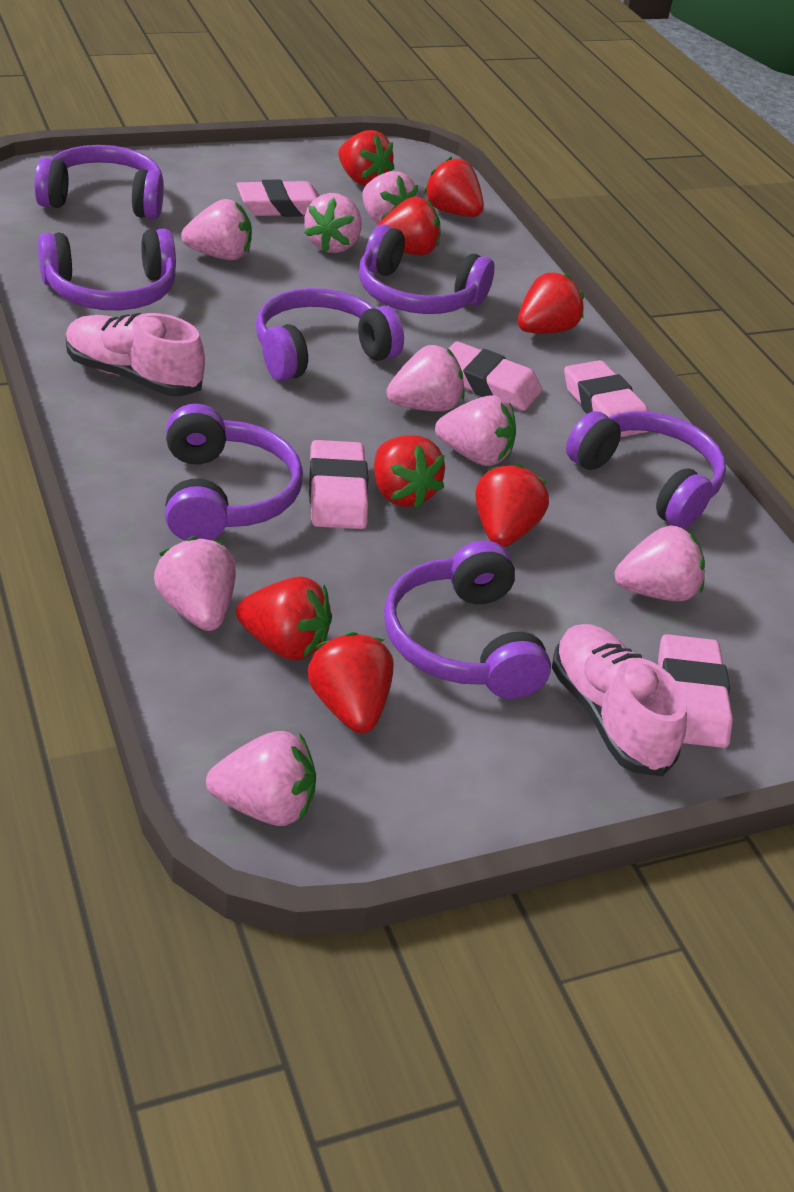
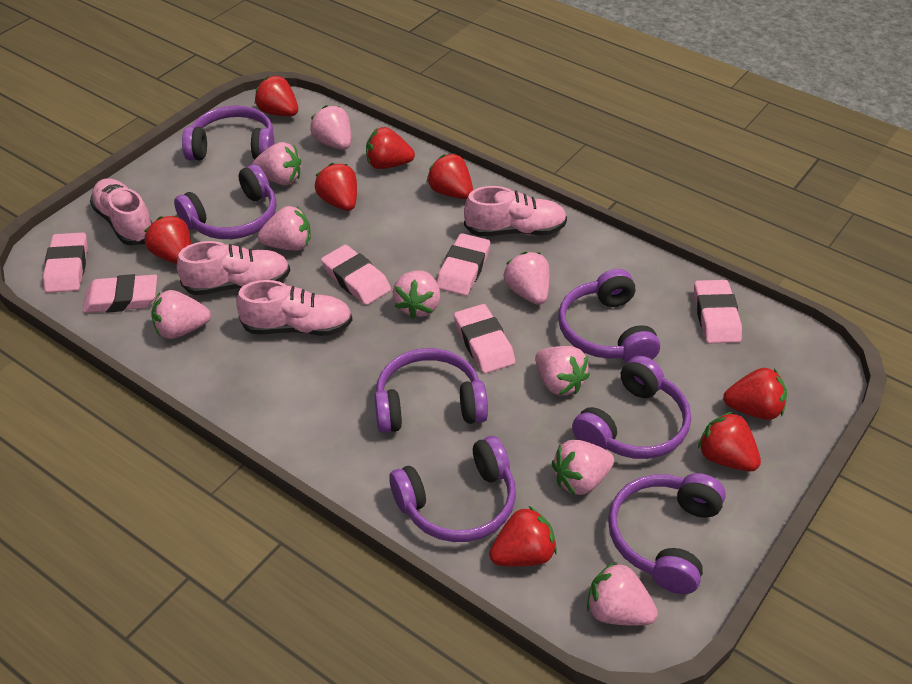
pink eraser: [237,180,320,217] [309,440,368,529] [449,341,542,411] [564,360,649,437] [658,634,733,748] = 5 -> [43,232,88,293] [83,274,157,313] [321,245,391,305] [437,233,490,296] [454,304,515,373] [694,280,742,343] = 6
pink shoe: [66,313,205,396] [552,624,687,776] = 2 -> [90,178,153,245] [177,241,290,295] [236,280,352,336] [464,186,567,236] = 4
pink strawberry: [154,536,236,631] [181,199,252,260] [206,731,316,826] [304,193,362,253] [362,171,418,225] [386,345,464,412] [435,395,516,466] [615,526,705,601] = 8 -> [151,290,211,339] [252,142,301,185] [258,206,311,251] [310,105,351,150] [393,271,440,319] [504,252,550,305] [535,346,590,396] [552,440,614,495] [587,561,658,625] = 9

